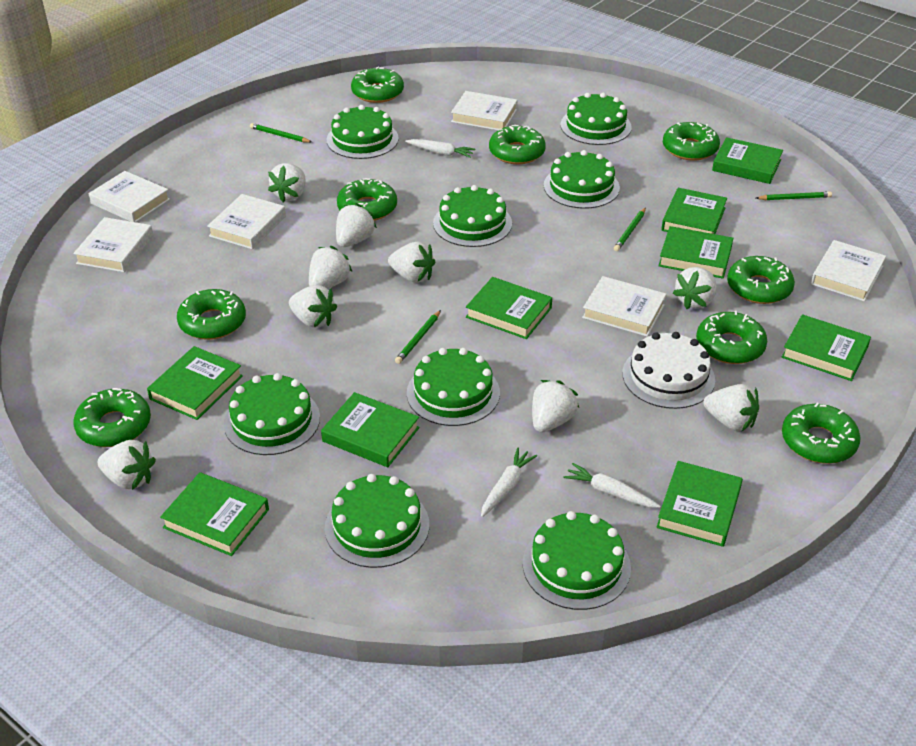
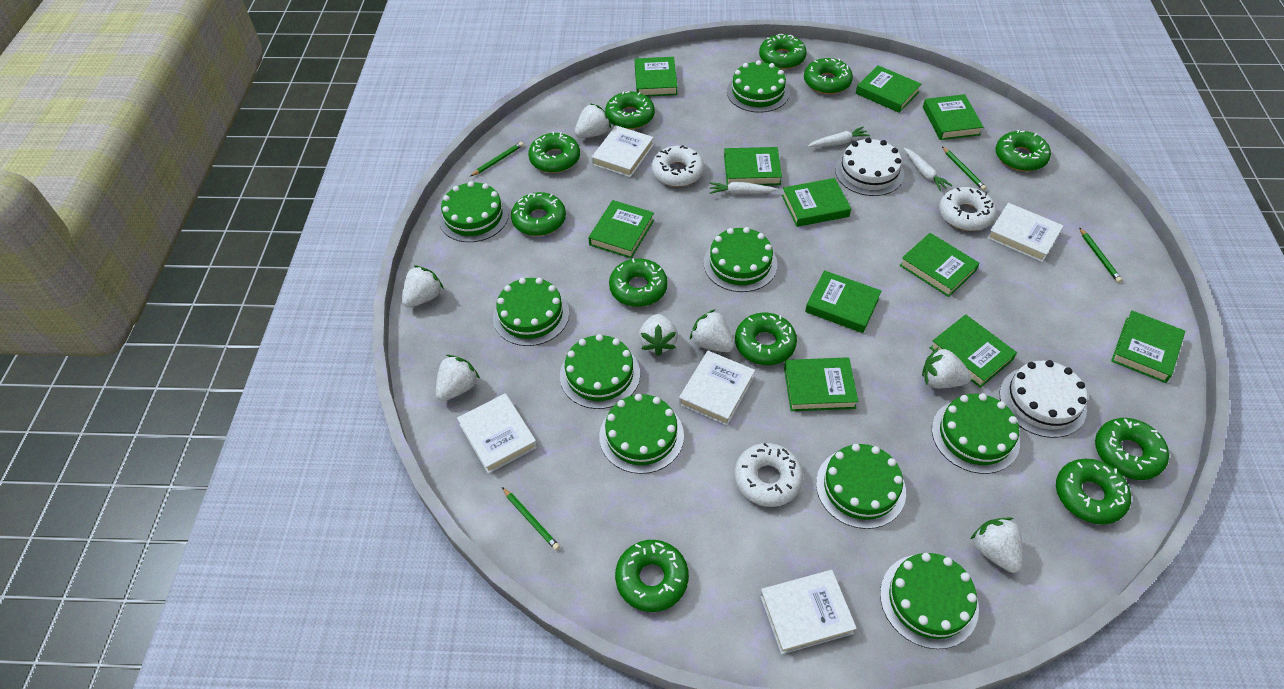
green book: [147,346,243,420] [160,472,269,556] [321,392,420,467] [466,277,552,339] [657,461,743,547] [658,226,733,279] [661,188,727,234] [712,137,783,184] [782,314,871,381] = 9 -> [588,200,654,259] [635,57,678,97] [724,147,782,186] [782,178,851,227] [784,357,859,411] [805,270,881,333] [856,65,921,113] [899,233,980,297] [923,94,983,140] [930,314,1017,388] [1111,311,1185,383] = 11
green cake: [224,373,320,455] [325,474,429,568] [327,105,399,159] [407,348,500,426] [433,185,512,247] [523,511,631,610] [544,150,620,209] [560,93,632,145] = 8 -> [439,181,509,242] [493,278,569,346] [560,334,640,409] [599,394,684,474] [704,227,777,292] [727,60,790,113] [816,444,906,529] [880,553,979,649] [932,393,1020,474] = 9
green donut: [73,388,151,447] [177,289,246,340] [337,178,397,221] [351,67,404,103] [489,125,546,164] [663,122,720,161] [696,311,767,364] [727,256,795,304] [782,403,861,464] = 9 -> [511,192,566,236] [528,132,580,173] [605,91,655,129] [609,258,668,307] [615,540,689,612] [735,313,797,365] [759,34,807,69] [804,58,853,94] [995,130,1051,171] [1056,459,1131,525] [1095,418,1169,480] = 11
white book: [73,217,153,272] [89,171,170,222] [207,194,286,249] [451,91,517,130] [582,276,667,337] [811,240,886,302] = 6 -> [457,393,537,474] [592,125,654,177] [679,351,755,426] [760,570,857,654] [987,203,1064,262] = 5
white cake: [622,332,715,409] = 1 -> [835,138,904,196] [1000,360,1087,438] = 2
white donut: none = 0 -> [652,145,704,187] [734,443,804,507] [939,187,997,231] = 3
white strawberry: [98,440,156,490] [268,163,306,202] [289,285,337,328] [309,246,352,289] [336,203,377,247] [388,242,435,283] [532,380,579,433] [673,267,717,309] [704,384,759,431] = 9 -> [402,265,444,308] [436,355,480,401] [575,103,611,138] [639,314,678,356] [690,310,734,352] [922,347,972,389] [971,517,1023,573] = 7

